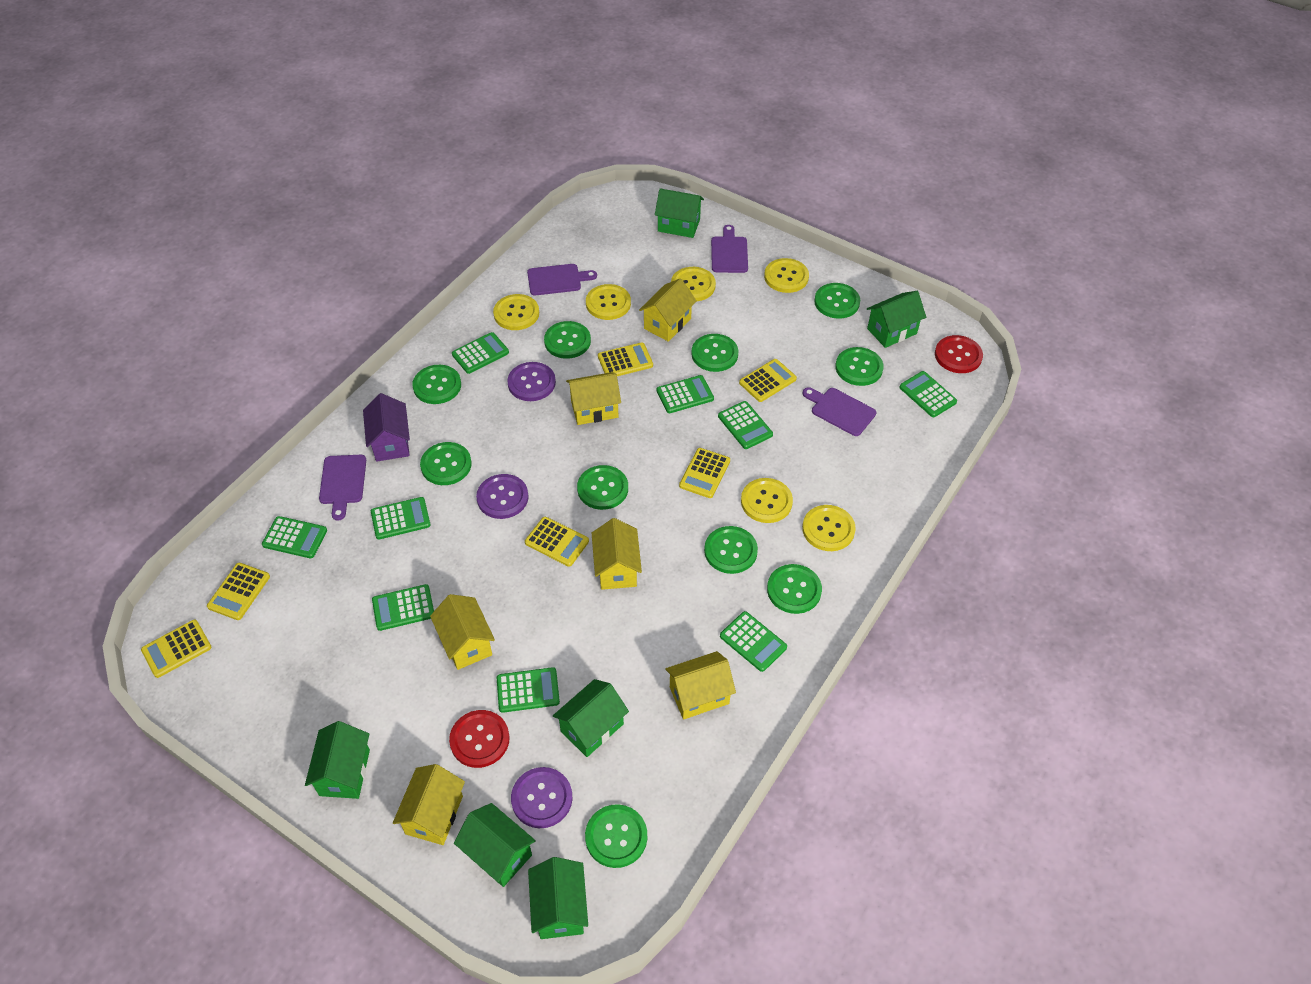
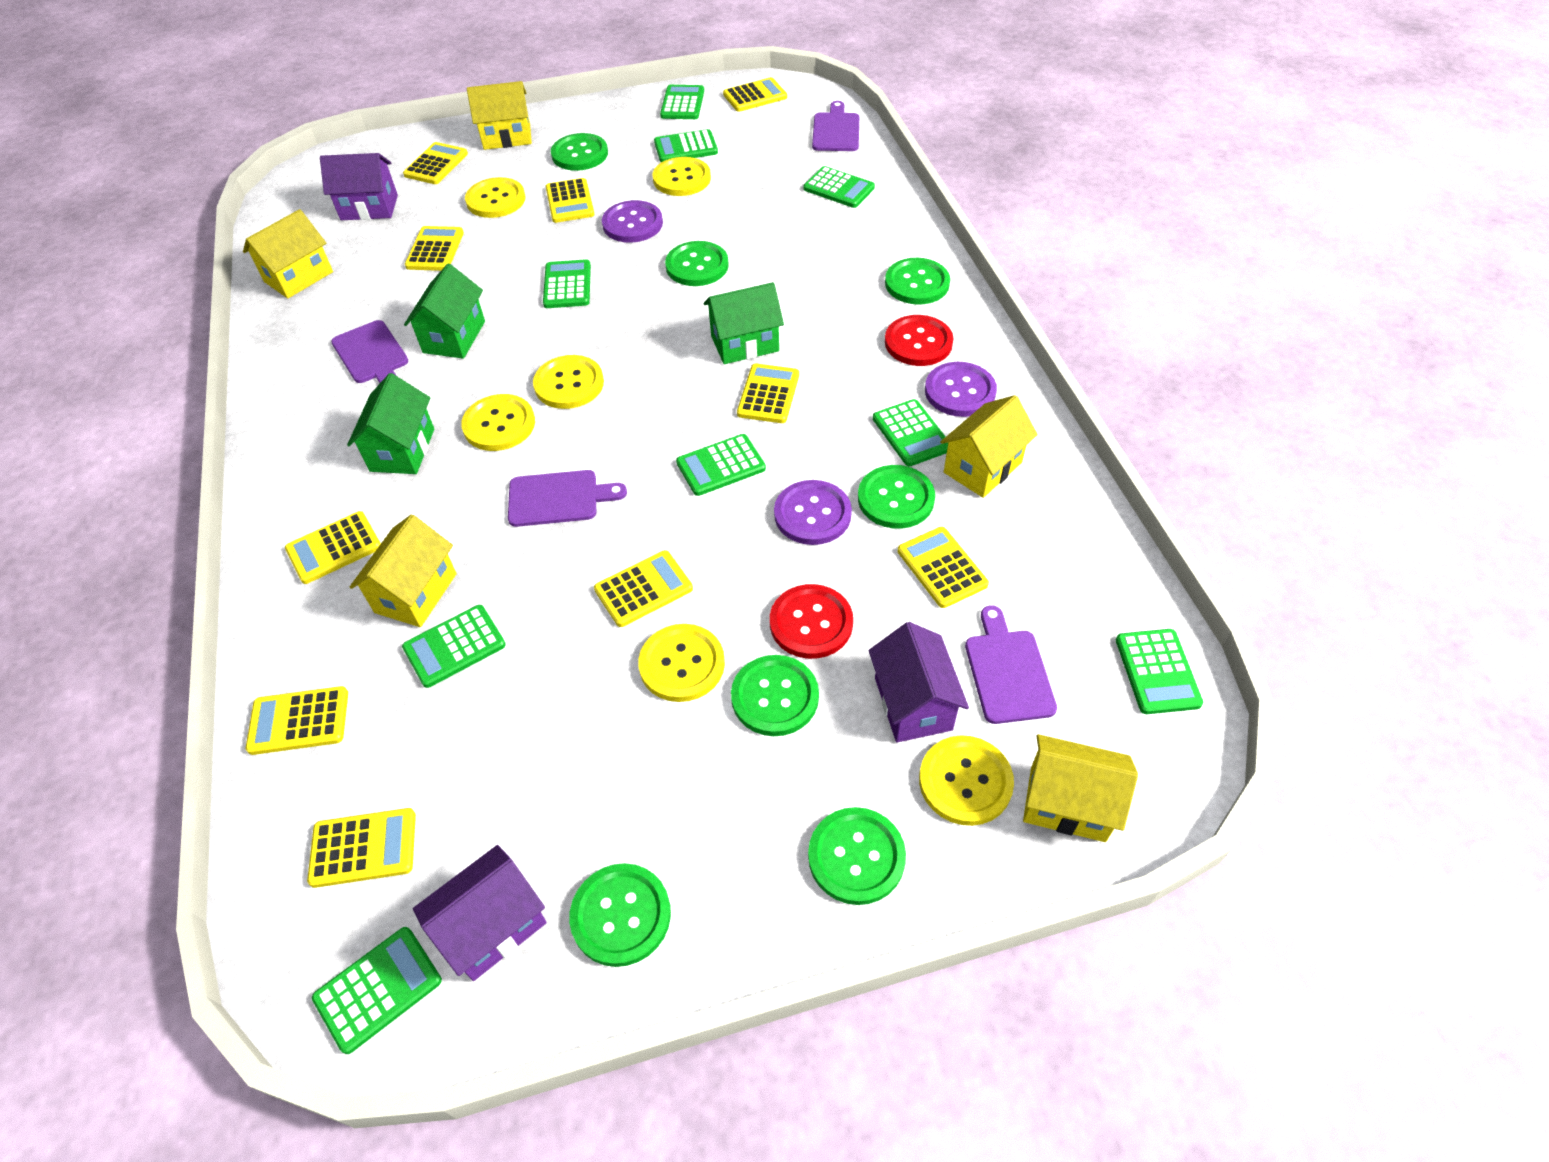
green button: [412,365,461,404] [420,442,472,485] [544,321,591,359] [577,465,628,510] [585,804,647,868] [691,334,738,372] [704,526,758,574] [767,564,822,614] [814,283,860,319] [835,347,884,386] = 10 -> [551,133,608,171] [569,863,671,967] [665,241,729,286] [731,655,819,736] [808,807,906,905] [858,465,935,529] [885,258,950,305] = 7
green house: [305,721,370,799] [454,803,536,887] [528,857,588,939] [553,679,629,757] [655,188,704,238] [867,291,926,348] = 6 -> [347,373,434,474] [404,264,485,359] [703,282,784,364] = 3
purple house: [363,393,410,462] = 1 -> [320,153,398,220] [413,845,547,981] [869,622,969,743] = 3
yellow calculator: [141,619,211,678] [207,563,270,620] [525,517,589,567] [598,342,653,376] [679,448,730,498] [739,359,797,402] = 6 -> [246,686,348,755] [285,511,381,584] [307,808,416,888] [403,142,468,184] [405,226,464,271] [546,178,595,223] [594,550,693,627] [723,77,787,112] [737,364,799,423] [898,527,989,608] = 10
yellow house: [393,764,465,845] [430,594,495,670] [566,372,621,425] [592,518,642,590] [639,278,697,342] [665,651,736,720] = 6 -> [243,209,333,298] [350,514,457,627] [467,81,532,150] [940,395,1038,498] [1023,734,1138,842] = 5

